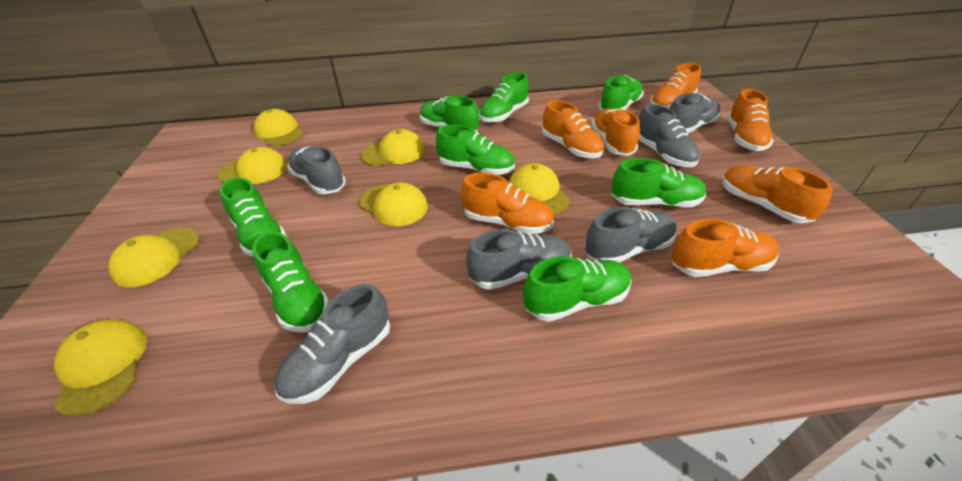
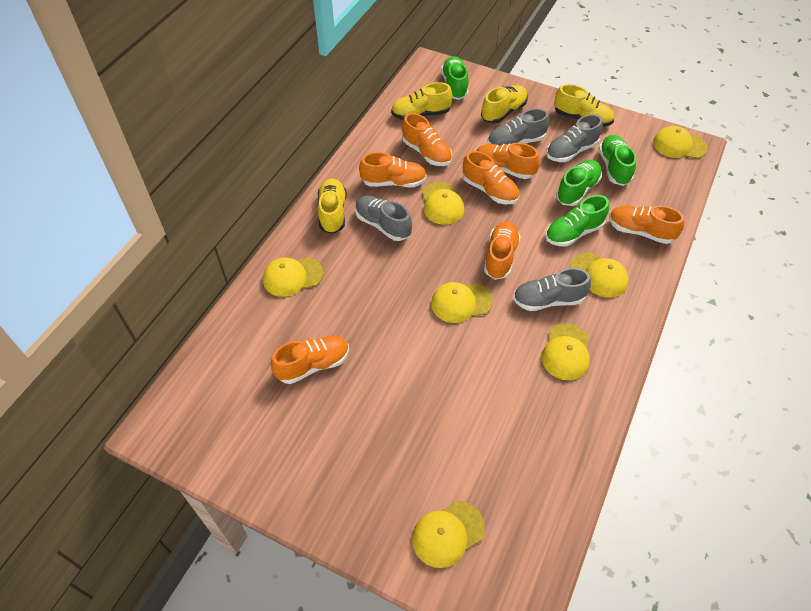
green shoe: [220,178,287,257] [252,232,329,333] [420,96,479,132] [436,125,515,175] [479,72,529,123] [523,256,632,322] [598,75,644,110] [611,158,706,207] = 8 -> [441,56,469,100] [545,195,609,247] [556,160,602,206] [598,135,636,186] = 4
grey shoe: [274,284,390,404] [287,146,346,194] [466,229,572,290] [585,207,677,262] [638,104,700,167] [670,93,720,133] = 6 -> [355,196,412,241] [488,108,549,145] [513,268,591,311] [546,114,603,162] = 4
yellow shoe: none = 0 -> [318,178,347,234] [391,82,453,120] [481,85,528,123] [554,84,614,127] = 4

